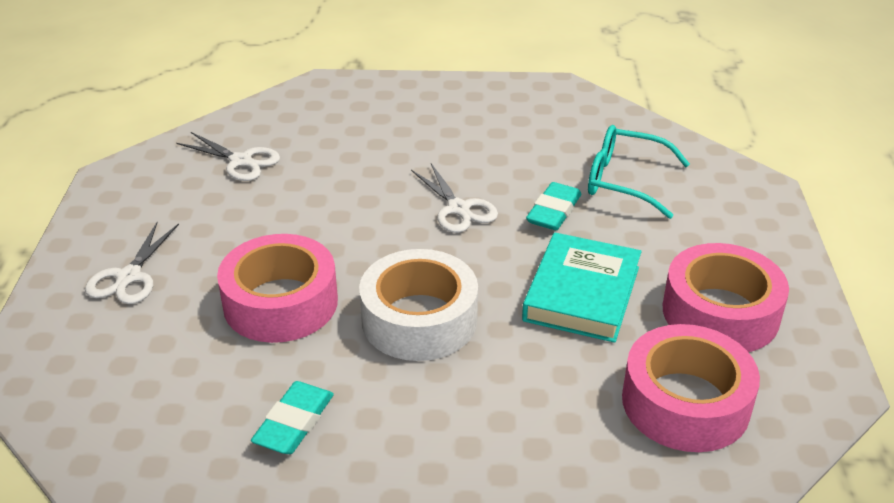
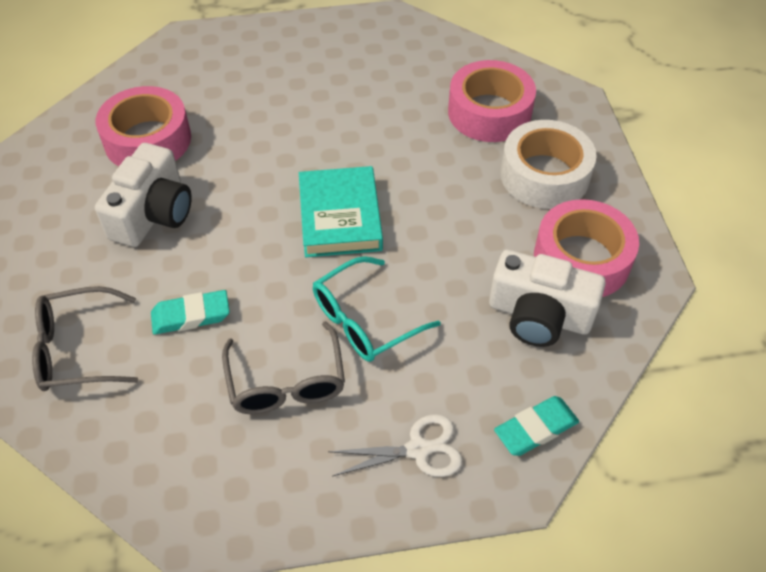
grey glasses: none = 0 -> [32,286,138,391] [222,321,345,414] = 2
white camera: none = 0 -> [95,143,192,247] [489,250,606,347] = 2
white scissors: [85,222,179,304] [177,132,280,181] [411,163,498,233] = 3 -> [328,414,463,477] = 1

